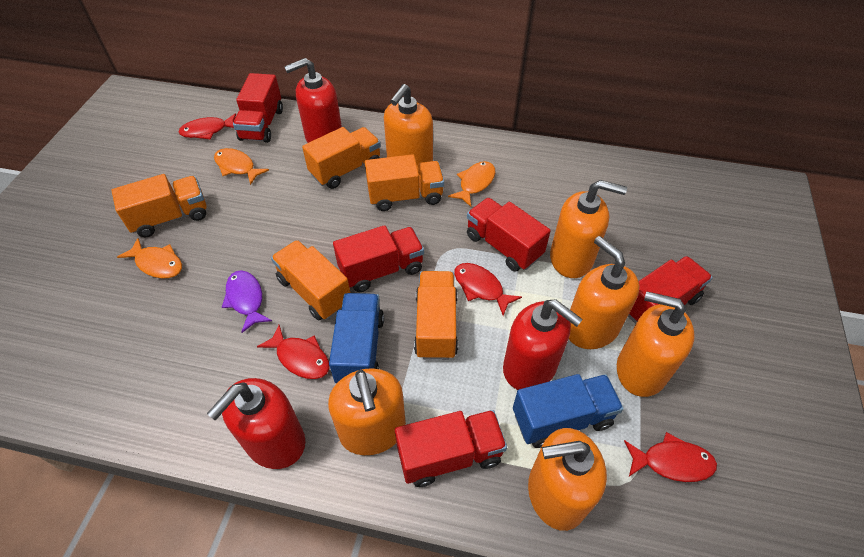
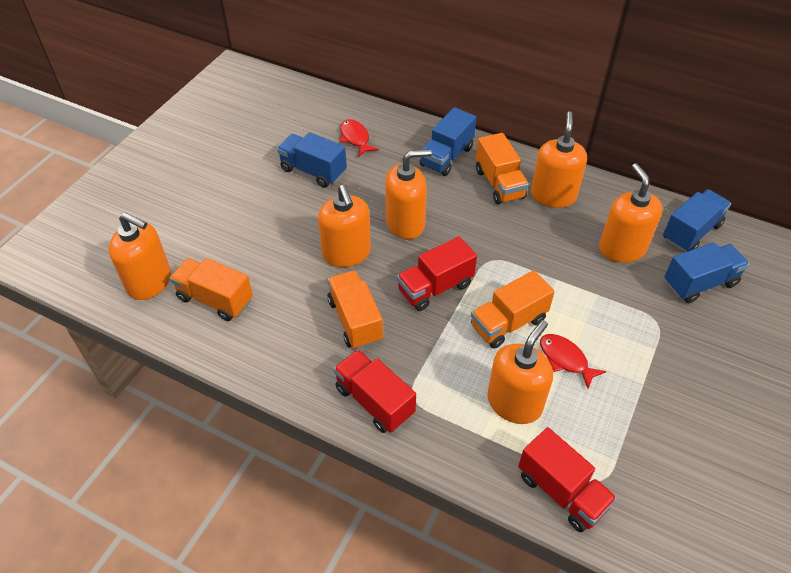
blue truck: [329,293,384,383] [513,374,624,448] = 2 -> [277,132,347,188] [420,107,477,176] [663,190,731,252] [664,242,749,303] = 4
orange fish: [117,238,182,278] [214,148,269,185] [448,161,495,207] = 3 -> none = 0
orange truck: [111,174,207,237] [271,240,350,321] [302,127,381,189] [365,154,444,211] [414,271,458,360] = 5 -> [170,258,253,321] [327,270,383,349] [471,270,555,349] [476,133,529,205] = 4
purple fish: [222,270,272,333] = 1 -> none = 0
red fish: [179,113,236,140] [257,325,330,379] [454,263,522,316] [624,432,717,482] = 4 -> [340,119,379,157] [540,334,607,388] = 2
red soap dispenser: [207,378,305,469] [284,58,342,143] [503,299,583,390] = 3 -> none = 0
red truck: [233,73,283,143] [333,225,424,292] [395,410,507,487] [467,198,551,272] [628,256,713,324] = 5 -> [334,350,416,433] [397,236,477,311] [518,427,617,532] = 3

